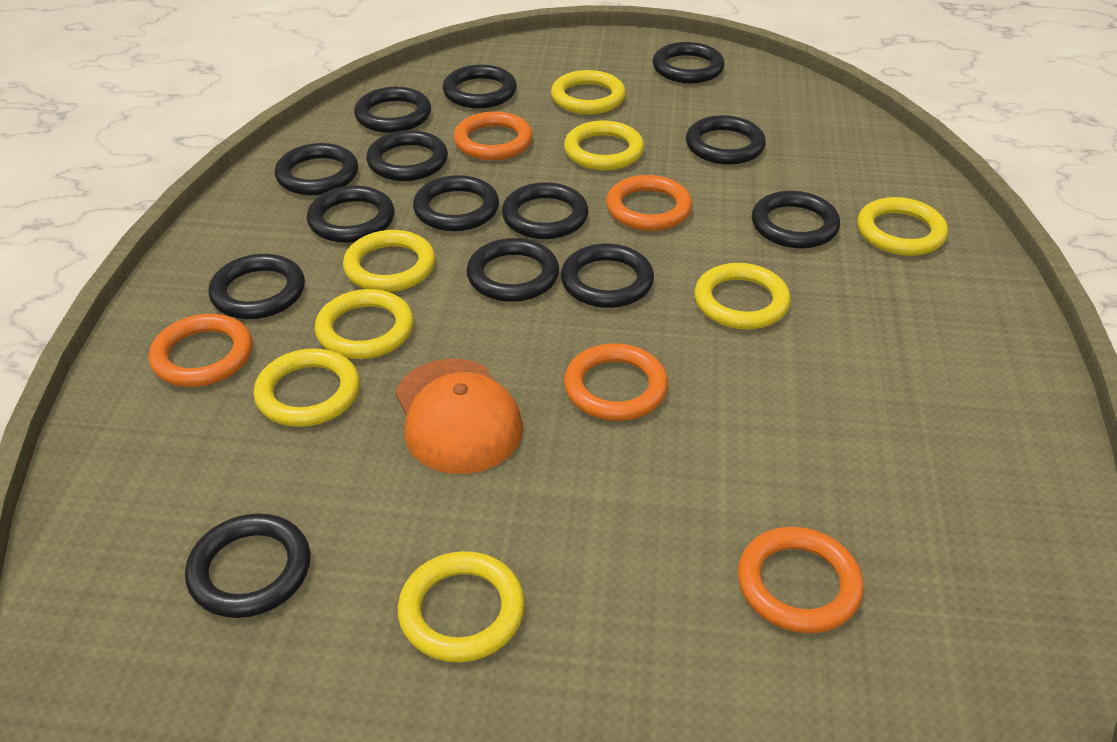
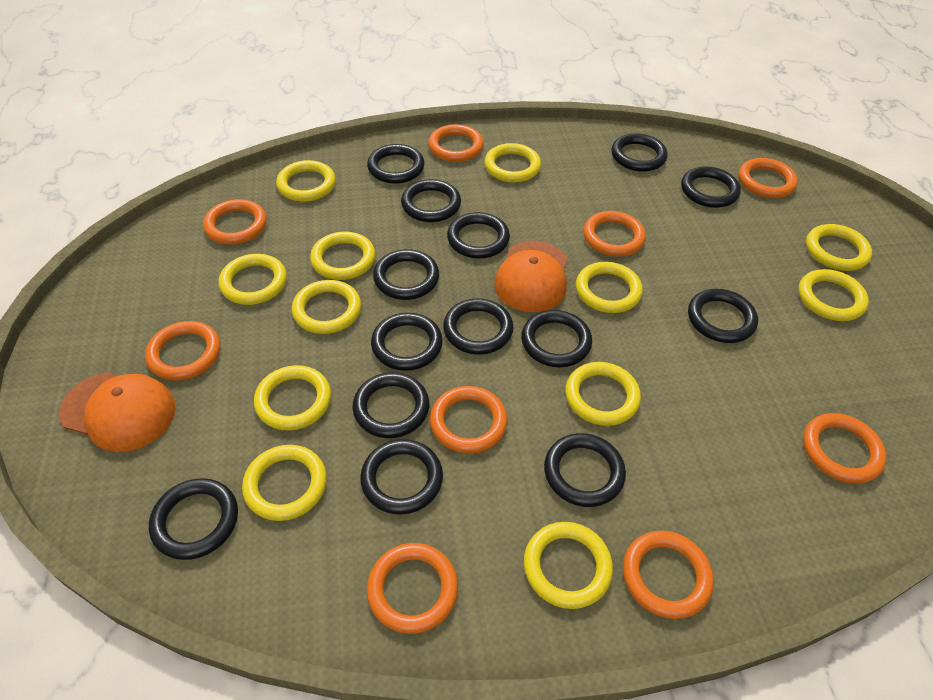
orange cap: [395,359,523,474] = 1 -> [59,372,176,452] [494,240,567,312] = 2
orange ring: [149,314,253,387] [454,111,533,160] [564,343,668,421] [606,175,692,231] [738,527,864,633] = 5 -> [145,321,220,380] [203,199,267,245] [367,543,458,634] [428,124,484,162] [430,386,507,454] [583,211,646,257] [623,531,714,619] [738,158,798,198] [803,413,887,483] = 9
yellow ring: [254,348,360,427] [315,289,414,359] [343,230,435,292] [398,551,525,663] [551,70,626,115] [564,121,644,170] [694,263,791,330] [857,197,948,256] = 8 -> [219,254,287,305] [242,445,327,521] [254,365,331,431] [276,160,336,202] [292,280,361,334] [310,231,375,280] [484,143,541,182] [524,522,613,609] [565,362,641,426] [576,262,643,313] [798,269,869,321] [806,224,872,271] = 12

